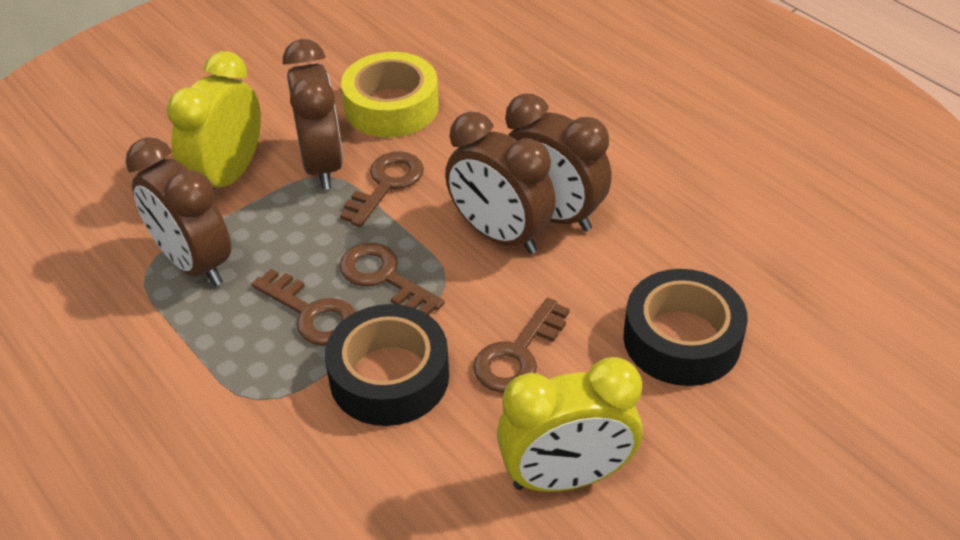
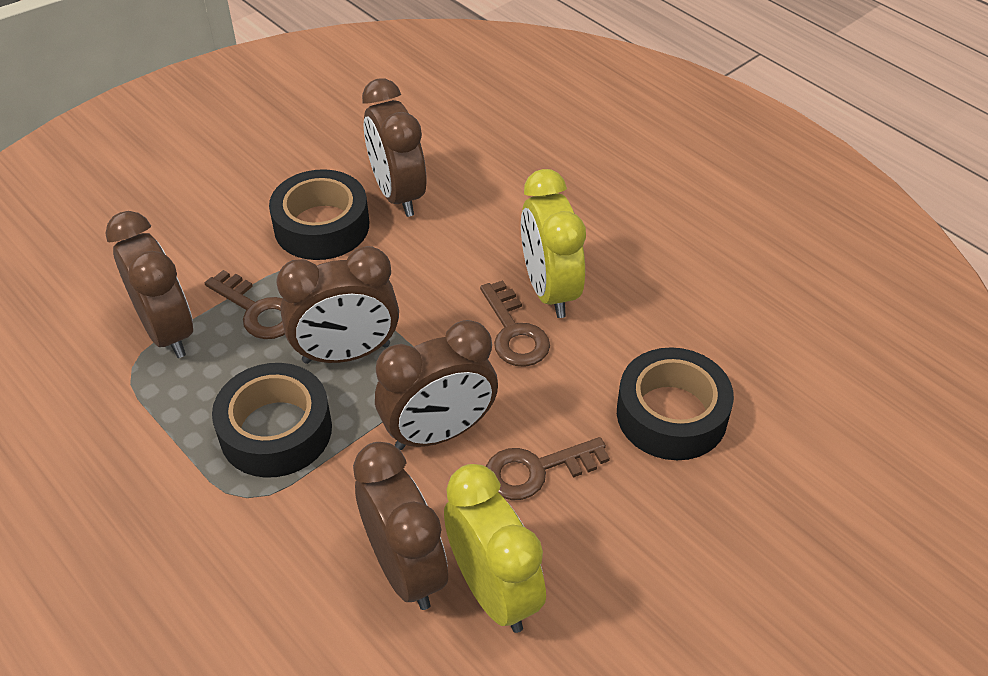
black tape: [325,304,449,426] [623,269,748,386] = 2 -> [212,363,332,478] [269,169,369,260] [617,347,734,460] = 3
brown clock: [126,137,231,286] [283,39,343,190] [445,112,556,254] [505,94,612,231] = 4 -> [105,211,193,358] [277,246,399,364] [353,442,448,610] [362,78,426,217] [375,320,498,450] = 5
brown key: [251,269,356,346] [339,243,445,315] [340,151,424,227] [473,298,570,393] = 4 -> [205,270,285,339] [480,280,550,367] [486,437,610,500] = 3
yellow tape: [341,52,439,137] = 1 -> none = 0

